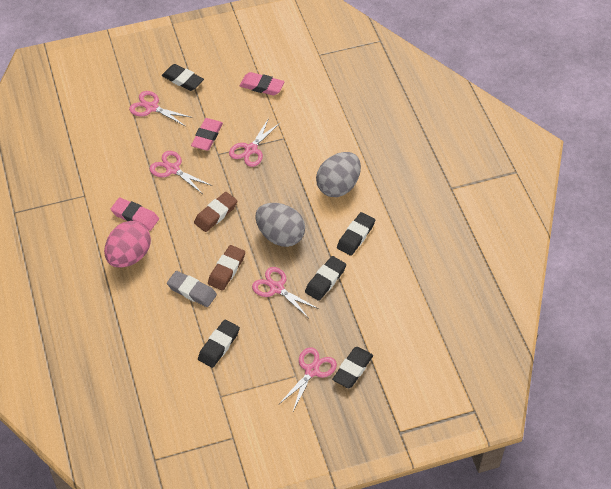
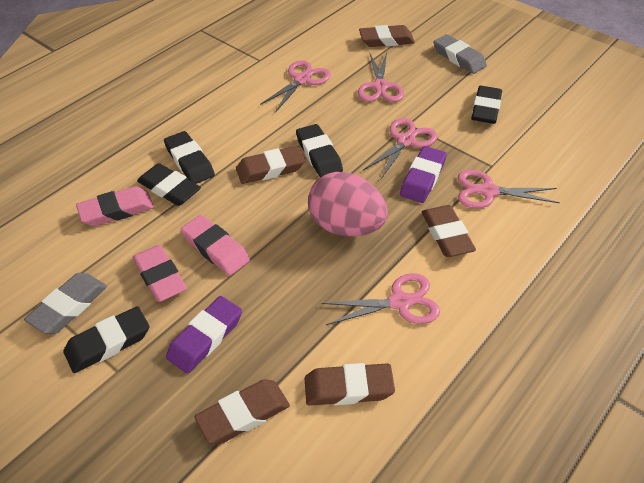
brown eraser: [194,192,238,232] [208,245,245,291] = 2 -> [194,379,290,444] [236,146,305,184] [305,363,395,406] [359,25,415,47] [422,205,476,257] = 5
grey egg: [255,203,305,247] [316,152,361,197] = 2 -> none = 0
grey eraser: [167,271,217,307] = 1 -> [24,273,107,334] [434,34,487,74] = 2
purple eraser: none = 0 -> [166,296,242,374] [400,146,447,203] = 2

